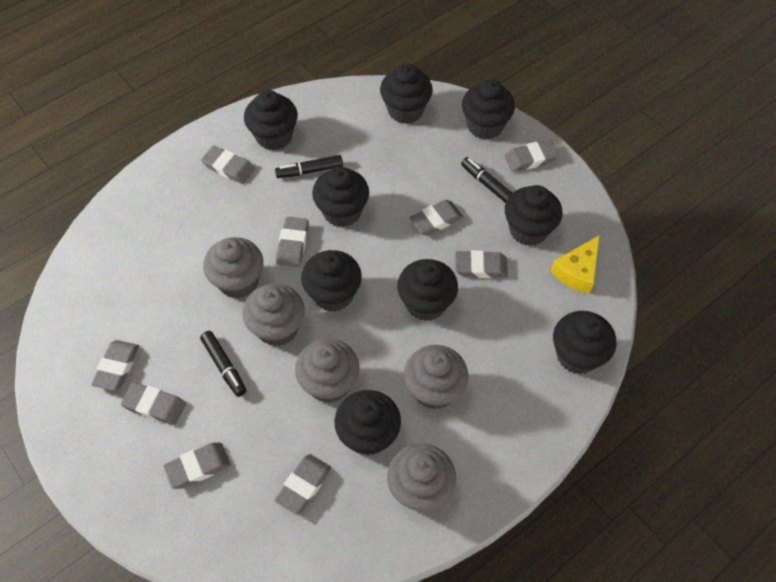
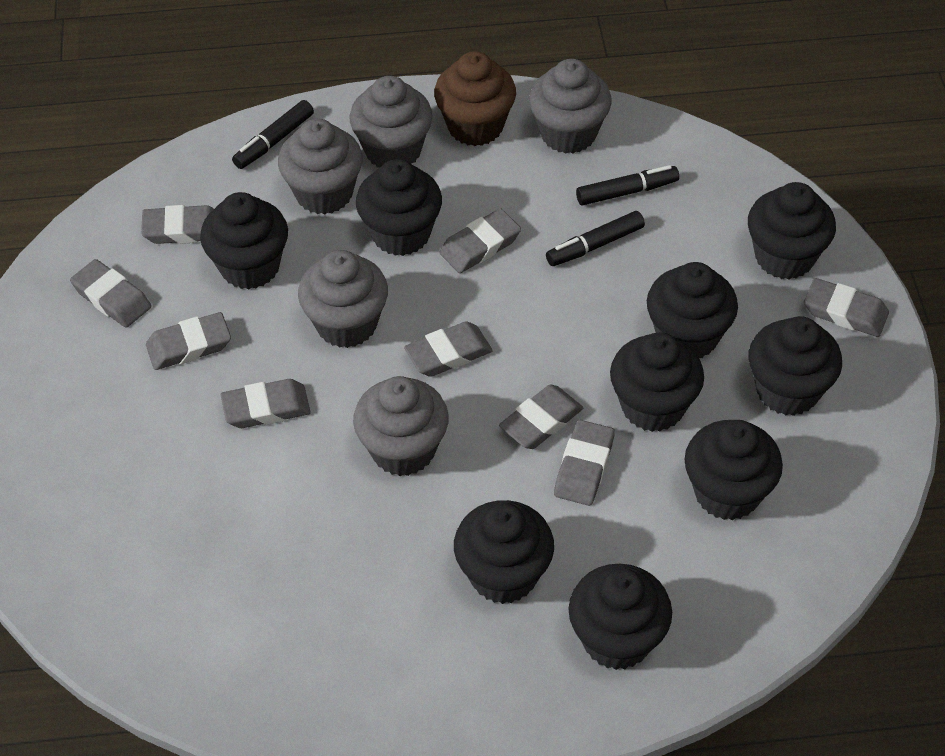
brown cupcake: none = 0 -> [434,51,516,146] = 1
yellow cheese: [551,235,600,294] = 1 -> none = 0

